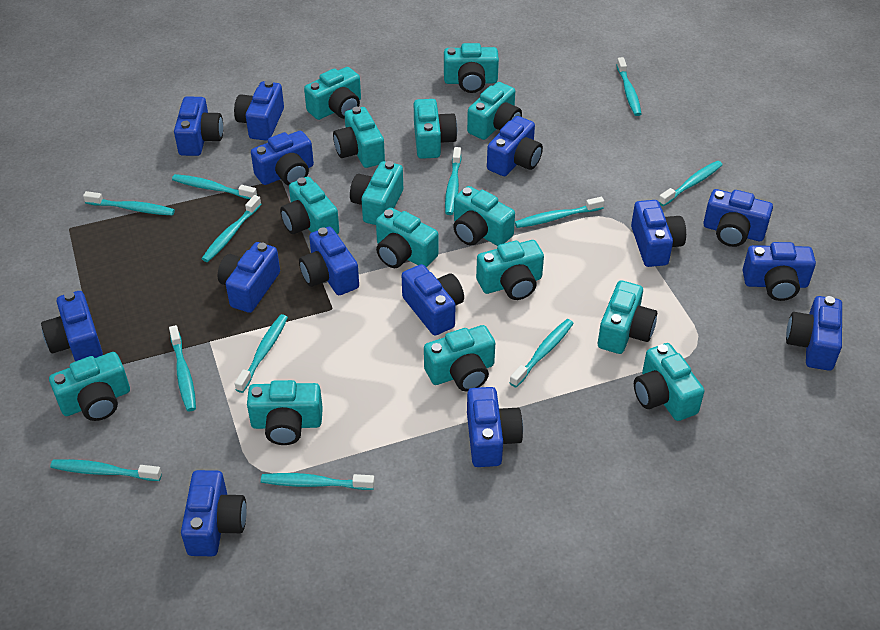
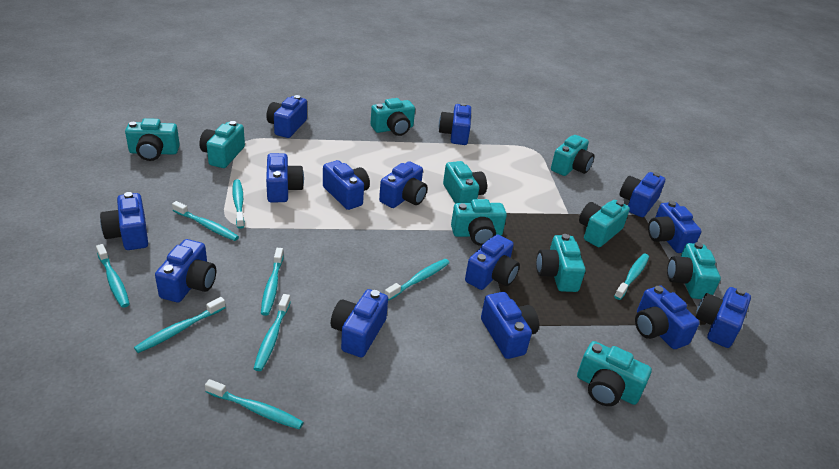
turquoise camera: [49,352,130,421] [247,380,323,445] [280,177,339,234] [304,67,361,120] [333,107,385,168] [350,161,403,225] [376,208,438,268] [414,99,457,159] [424,325,495,391] [444,43,499,93] [453,186,515,246] [467,82,522,140] [476,240,544,300] [598,280,657,354] [634,343,704,421] = 15 -> [125,118,180,161] [199,121,245,168] [371,98,415,136] [443,161,487,204] [451,199,507,246] [536,234,585,292] [551,135,594,176] [577,341,652,406] [579,200,630,247] [667,242,721,299] = 10
turquoise toothbrush: [50,459,162,481] [83,191,175,215] [169,325,196,411] [172,174,257,199] [202,195,261,262] [235,314,288,393] [261,473,375,490] [445,147,461,215] [510,319,574,387] [515,197,604,228] [616,57,642,116] [659,161,722,206] = 12 -> [96,244,130,308] [134,297,226,353] [172,201,239,241] [205,379,304,430] [232,179,245,229] [254,294,291,371] [261,248,284,316] [385,259,449,300] [614,254,649,300] = 9

